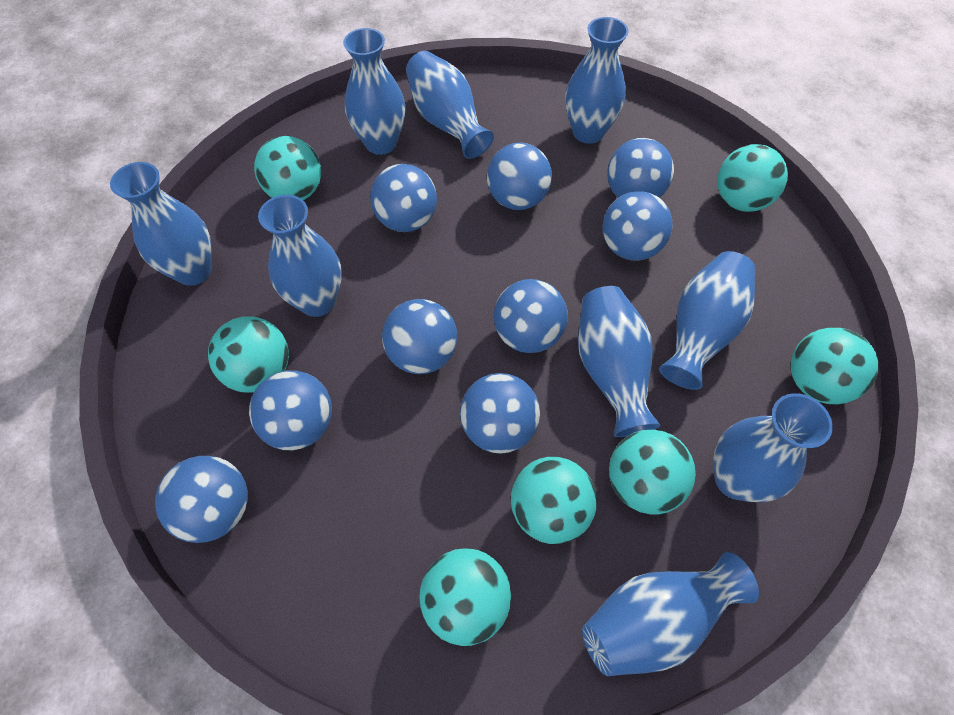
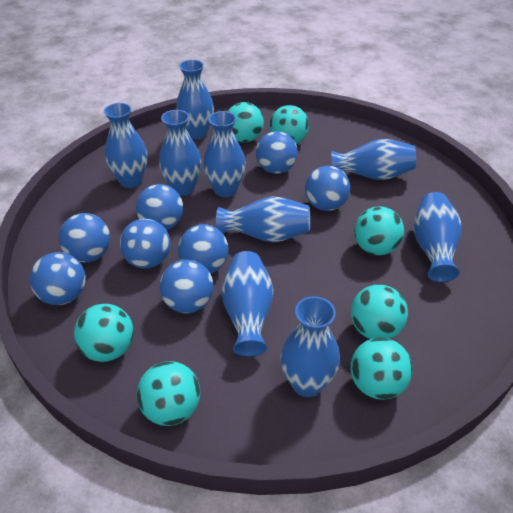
blue ball: [155,456,248,543] [249,370,332,450] [370,164,437,232] [382,299,457,374] [460,373,540,454] [487,143,552,210] [494,279,568,353] [602,191,673,260] [607,138,674,198] = 9 -> [30,252,86,305] [59,213,110,263] [120,219,171,269] [136,184,183,230] [160,259,214,313] [178,224,229,274] [256,131,298,174] [305,166,350,211] = 8

